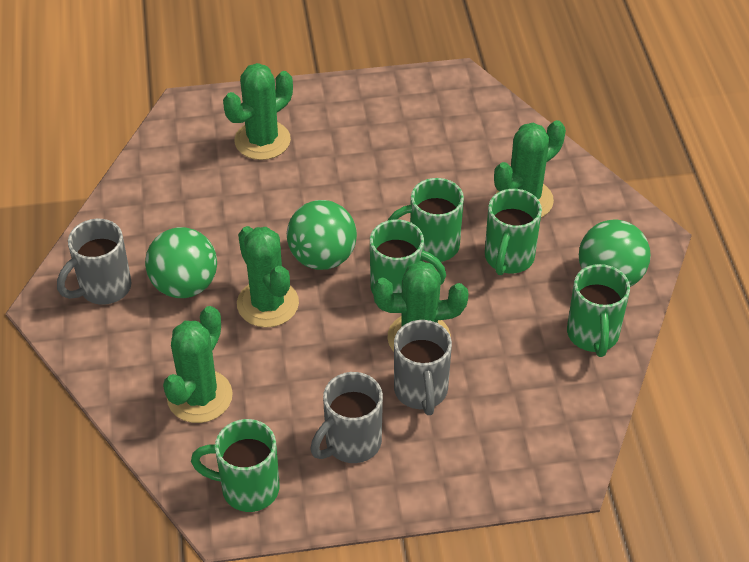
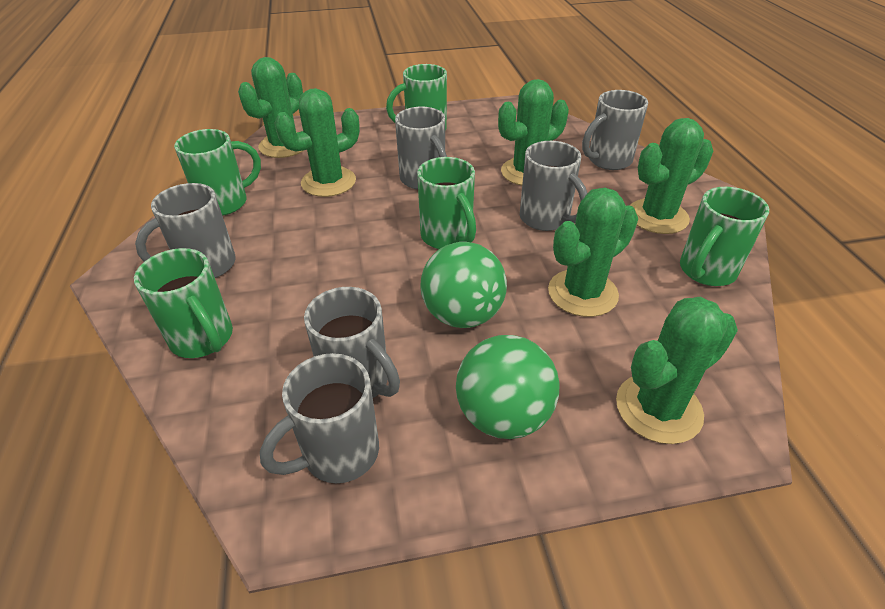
green ball: [145,227,217,298] [287,200,357,270] [579,220,651,287] = 3 -> [420,242,507,328] [456,335,560,439] = 2
green cactus: [163,306,233,423] [223,63,293,160] [237,226,299,328] [373,261,469,352] [494,120,566,217] = 5 -> [238,57,304,158] [275,88,360,197] [498,79,569,186] [548,188,638,317] [616,297,738,444] [630,118,713,234] = 6
grey mug: [57,219,132,305] [311,372,383,463] [394,320,452,415] = 3 -> [135,183,236,278] [260,353,379,483] [304,287,400,398] [395,107,447,189] [520,141,587,231] [582,90,648,170] = 6

